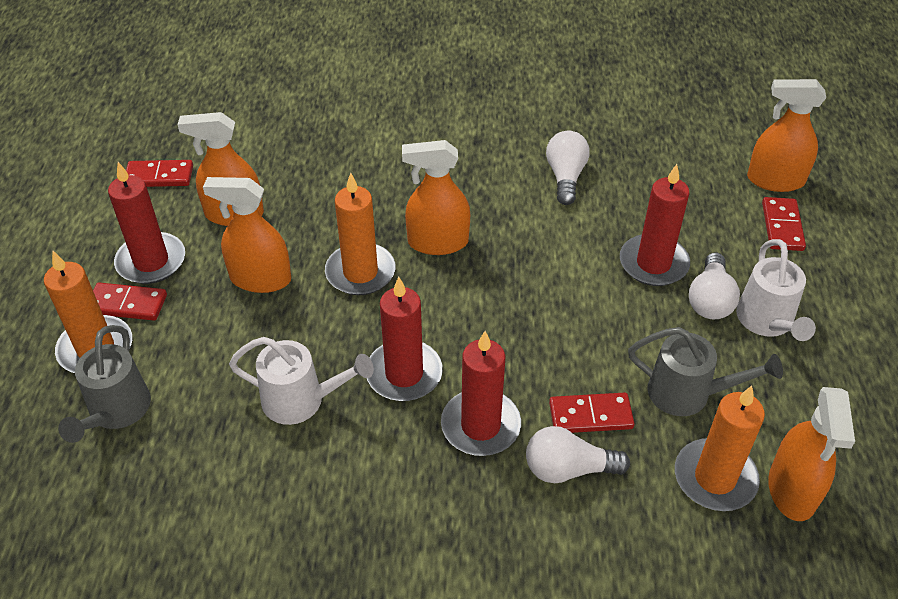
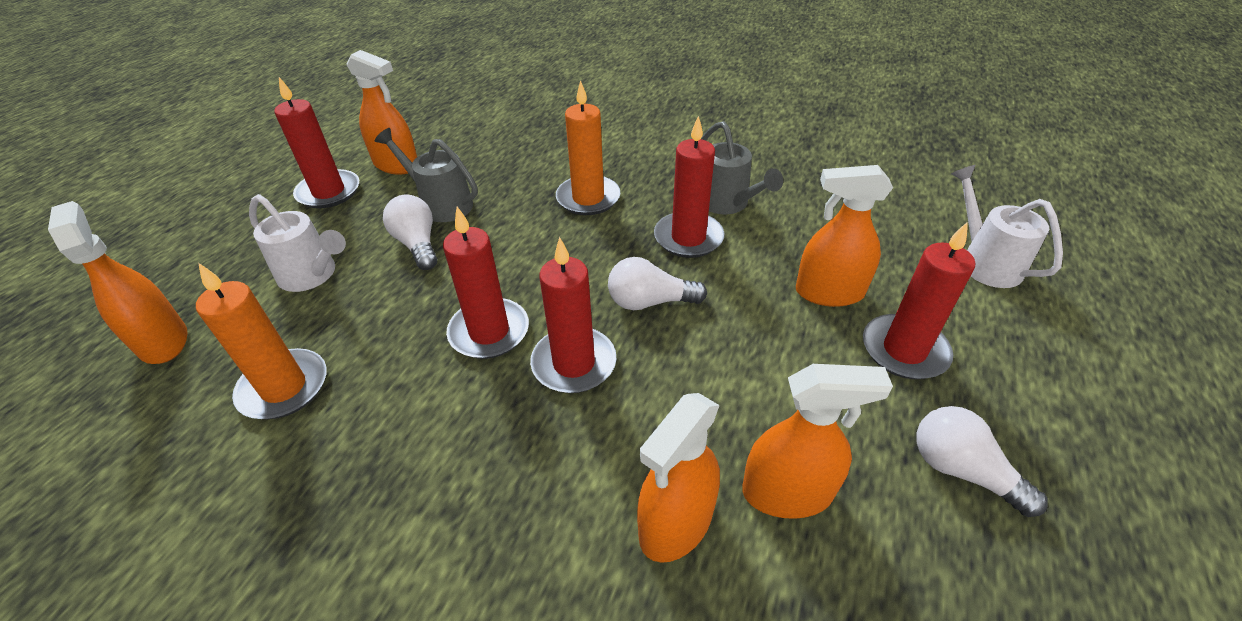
orange candle: [44,251,132,373] [325,173,396,295] [675,386,765,511] = 3 -> [196,263,326,419] [556,80,620,215] = 2
red candle: [108,162,185,284] [367,277,443,401] [441,331,521,456] [620,164,690,286] = 4 -> [274,77,359,208] [443,207,529,359] [530,237,616,393] [654,115,724,258] [863,222,975,379] = 5
red domino: [93,282,167,321] [126,160,193,187] [549,392,635,433] [762,197,806,251] = 4 -> none = 0

